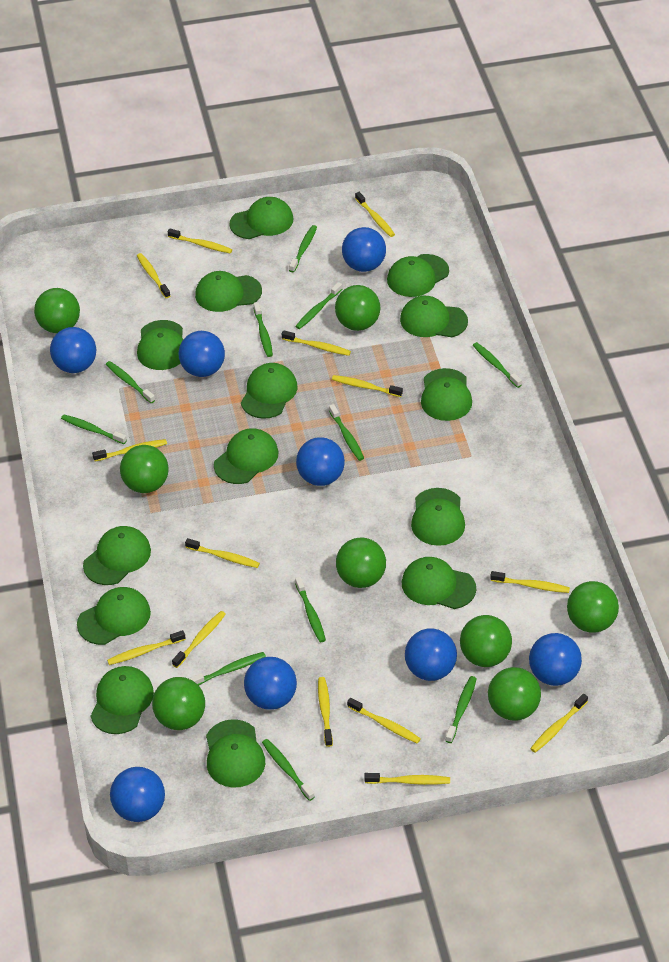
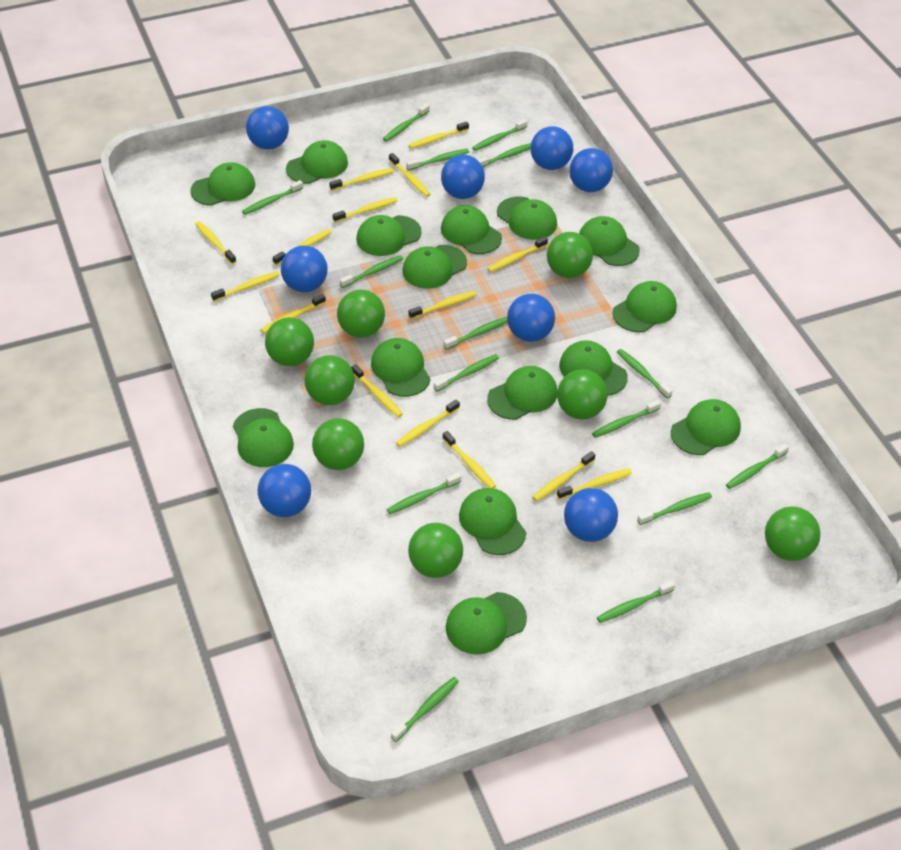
green cap: [77,587,151,645] [83,526,151,585] [91,666,154,734] [137,320,183,370] [195,271,262,312] [206,719,265,788] [214,428,278,484] [230,197,293,239] [241,363,298,419] [387,254,449,297] [400,296,468,337] [402,557,476,609] [411,488,465,546] [421,368,472,421] = 14 -> [190,162,255,206] [233,408,294,467] [286,140,348,184] [356,215,422,256] [371,338,430,397] [403,245,467,289] [441,205,502,254] [446,592,527,654] [459,488,526,555] [487,366,557,420] [497,196,557,240] [559,340,628,395] [579,216,640,266] [612,281,677,333] [671,399,741,455] = 15
green toothbrush: [61,415,127,444] [106,361,155,403] [189,652,266,686] [253,302,273,357] [262,739,315,801] [289,225,317,272] [295,282,342,329] [295,577,326,642] [329,404,364,461] [445,676,477,743] [473,342,522,388] = 11 -> [242,180,303,215] [340,255,403,288] [383,104,430,142] [387,473,461,514] [391,677,459,742] [406,149,469,171] [434,354,499,392] [444,317,507,350] [472,119,527,151] [478,143,531,167] [592,400,661,438] [597,580,675,623] [617,349,672,399] [637,492,712,525] [726,444,789,489] = 15
yellow toothbrush: [92,439,167,461] [107,630,186,665] [137,253,170,298] [168,229,232,253] [172,611,226,668] [185,538,260,568] [282,330,351,356] [318,677,333,747] [332,375,403,397] [347,698,421,744] [355,192,395,237] [365,773,450,785] [490,571,570,593] [530,694,588,753] = 14 -> [195,221,236,264] [211,271,280,302] [261,294,326,334] [273,229,332,265] [329,168,394,191] [333,197,398,223] [351,364,403,417] [389,153,430,197] [396,399,460,447] [409,121,469,149] [409,291,476,319] [443,431,496,489] [487,237,548,272] [532,451,595,501] [557,468,632,499] = 15

